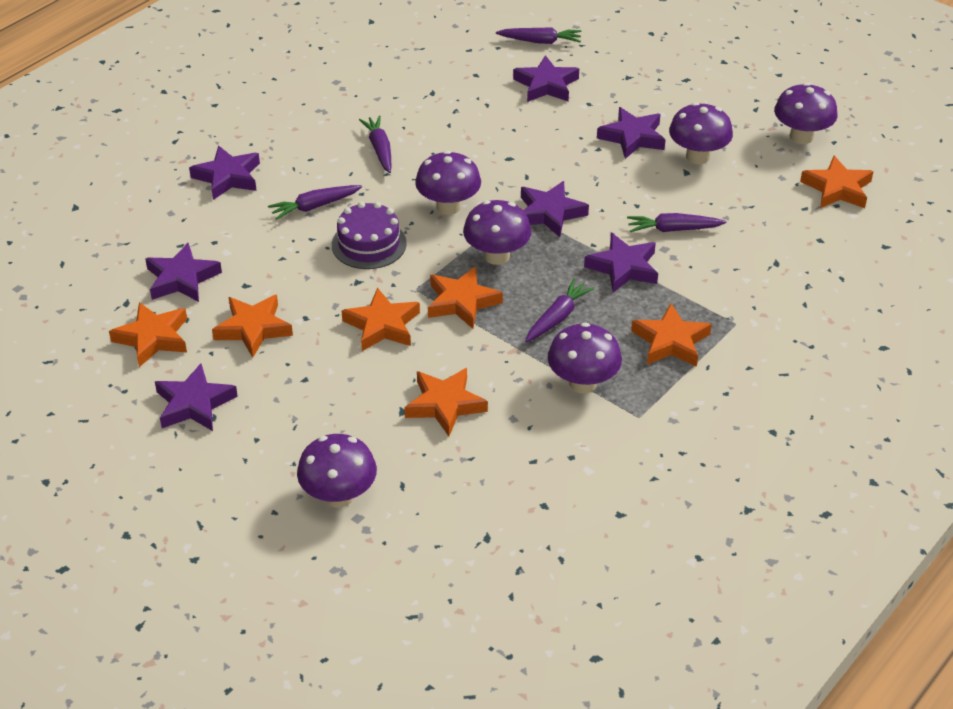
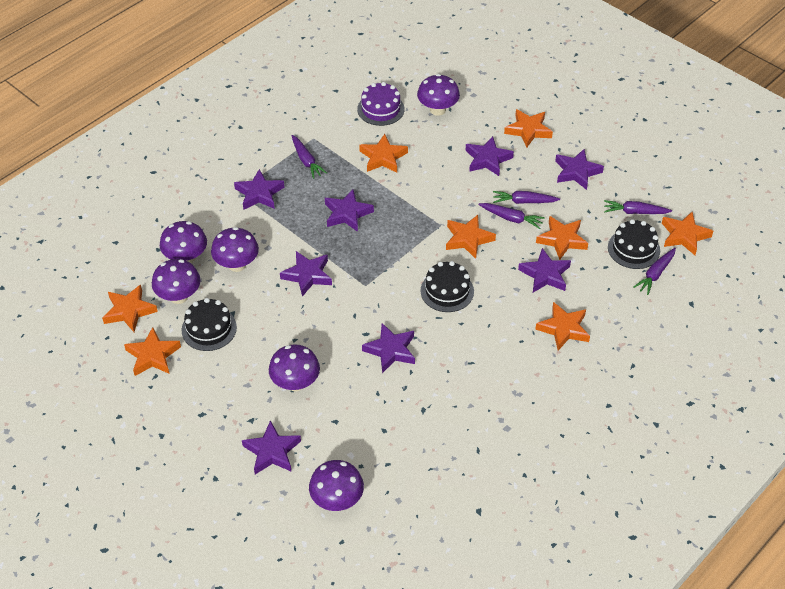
black cake: none = 0 -> [182,298,237,351] [420,261,474,312] [608,219,660,269] = 3
orange star: [109,302,187,367] [212,294,293,358] [342,288,420,351] [404,368,488,436] [428,266,503,329] [631,303,712,367] [800,156,874,208] = 7 -> [102,284,158,332] [124,327,181,376] [359,134,408,173] [446,215,496,259] [504,109,553,148] [535,302,590,350] [536,216,588,260] [662,211,713,255] = 8
purple star: [145,243,222,302] [155,363,238,431] [189,146,260,200] [513,55,579,102] [521,181,589,237] [584,233,658,293] [597,107,665,159] = 7 -> [234,169,284,210] [242,420,301,474] [280,251,332,297] [325,189,374,232] [362,323,415,373] [465,136,514,176] [518,248,571,293] [555,149,604,190] = 8

